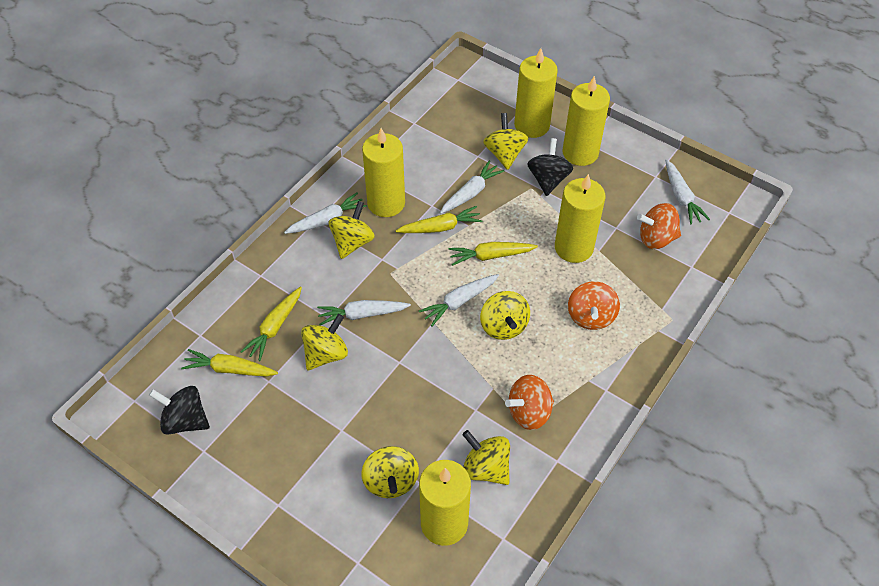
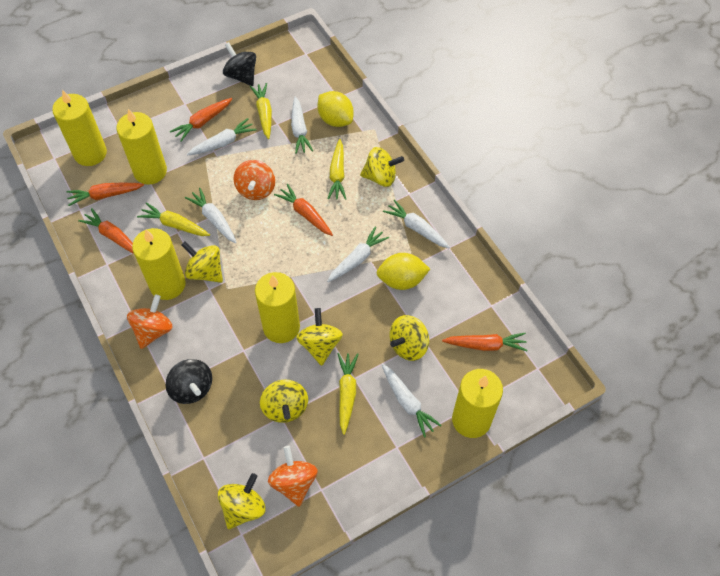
orange carrot: none = 0 -> [67,183,144,206] [78,208,134,254] [170,98,232,142] [274,184,333,236] [442,333,527,351] = 5
white carrot: [284,192,367,234] [317,300,411,325] [419,274,499,326] [440,161,504,214] [665,159,710,225] = 5 -> [185,188,237,243] [187,118,256,155] [291,96,313,154] [327,227,389,282] [382,364,442,438] [383,199,450,248] = 6
yellow lemon: none = 0 -> [317,91,354,127] [376,253,430,290] = 2

